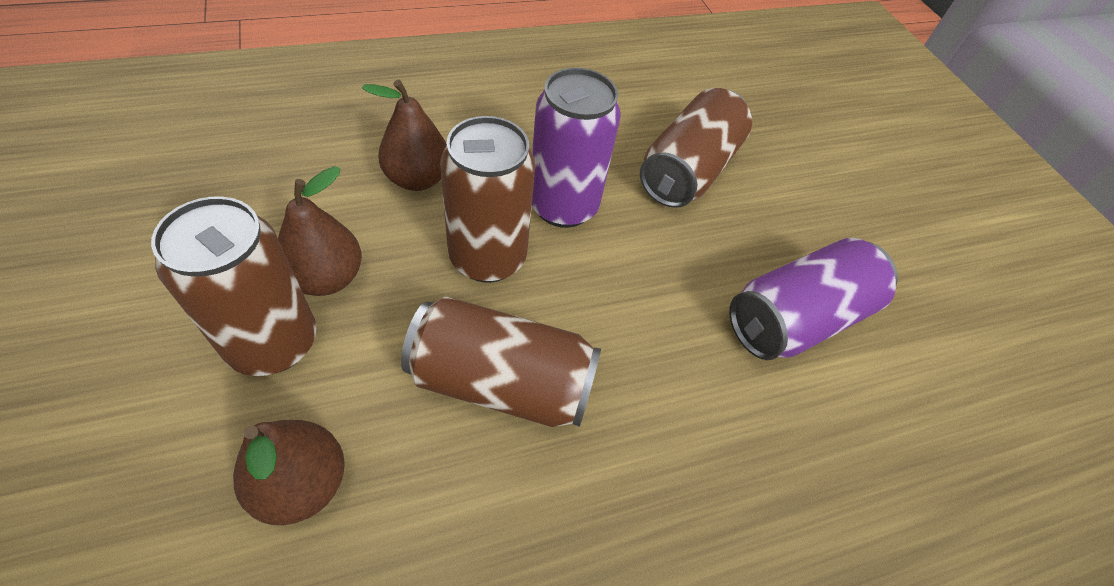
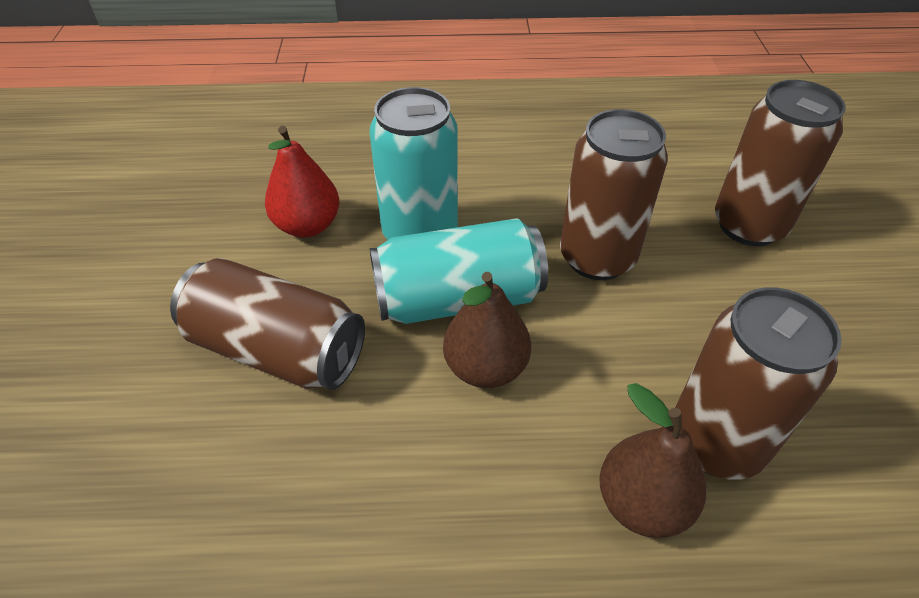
brown pear: [233,420,345,525] [278,166,362,296] [362,80,447,191] = 3 -> [443,272,531,388] [599,383,706,538] = 2
purple can: [532,68,621,228] [729,238,898,360] = 2 -> none = 0
red pear: none = 0 -> [265,126,339,237] = 1
turquoise can: none = 0 -> [369,87,458,240] [370,218,548,324] = 2

